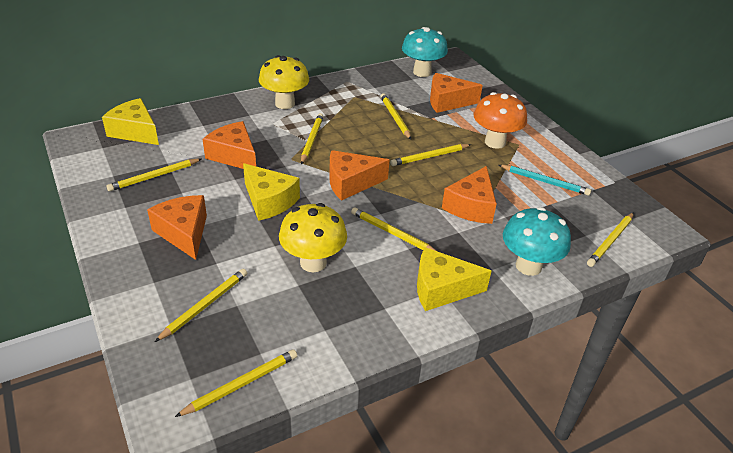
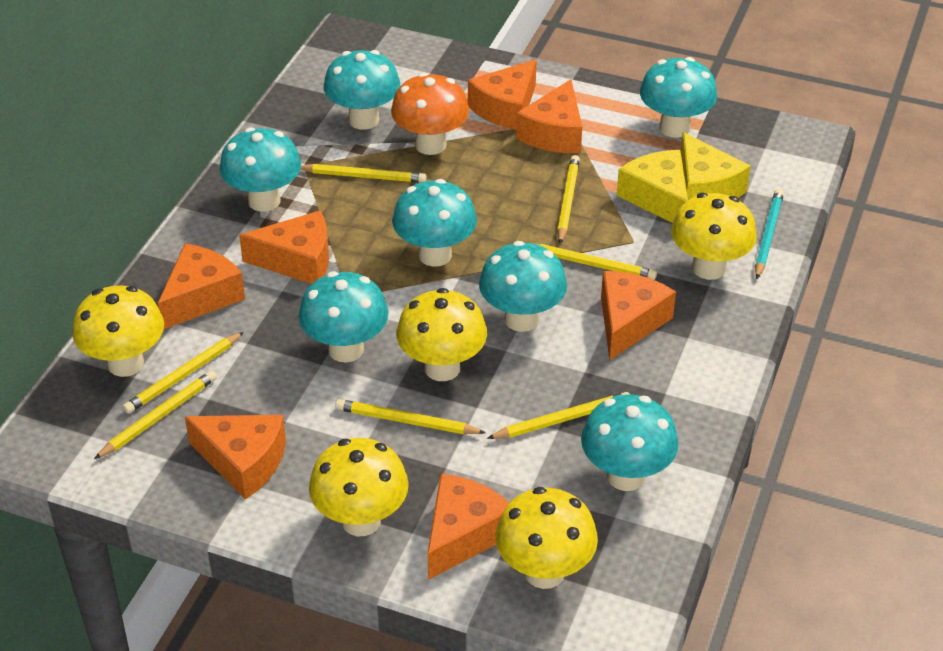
orange cheese: [147,195,207,260] [203,121,256,169] [330,150,389,201] [430,73,483,113] [442,166,497,224] = 5 -> [158,244,245,329] [185,415,286,500] [239,210,329,284] [427,473,509,580] [468,59,537,130] [516,79,582,153] [601,271,676,360] = 7
turquoise mushroom: [402,27,448,77] [503,207,571,276] = 2 -> [220,127,301,212] [298,271,389,363] [324,50,400,130] [392,179,477,267] [479,241,567,332] [581,394,679,491] [640,57,717,138] = 7
yellow cheese: [102,98,159,145] [243,163,300,221] [417,247,491,311] = 3 -> [617,150,688,223] [681,132,751,200] = 2
yellow mushroom: [259,55,309,109] [279,203,347,272] = 2 -> [72,285,164,377] [309,438,409,536] [397,288,487,381] [495,487,598,589] [671,193,757,280] = 5
yellow pencil: [106,159,201,192] [155,269,247,342] [175,350,297,417] [301,113,324,165] [351,207,437,251] [380,93,411,139] [390,144,471,166] [587,212,634,267] = 8 -> [94,370,217,459] [123,332,244,414] [301,164,427,183] [335,399,486,434] [487,392,629,439] [537,244,657,280] [557,155,580,244] = 7

